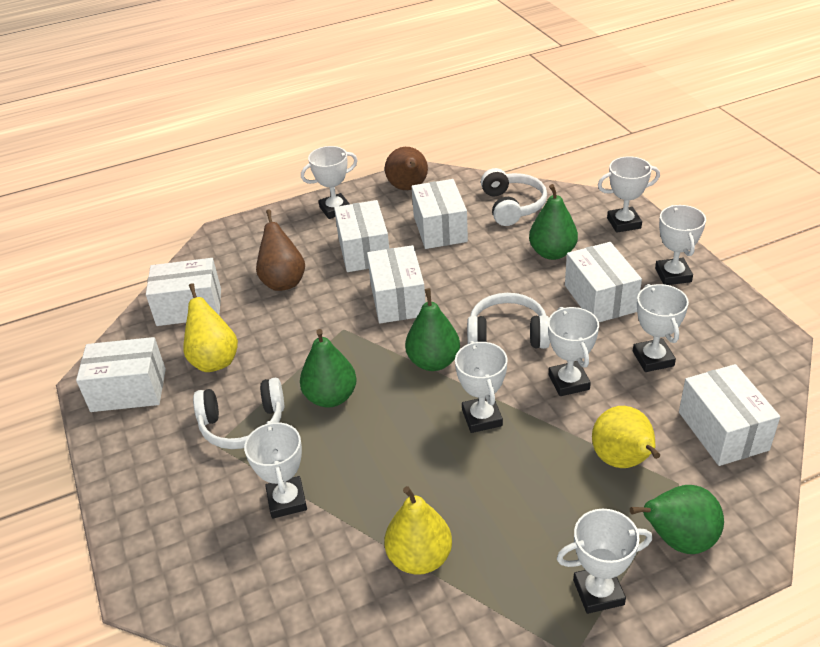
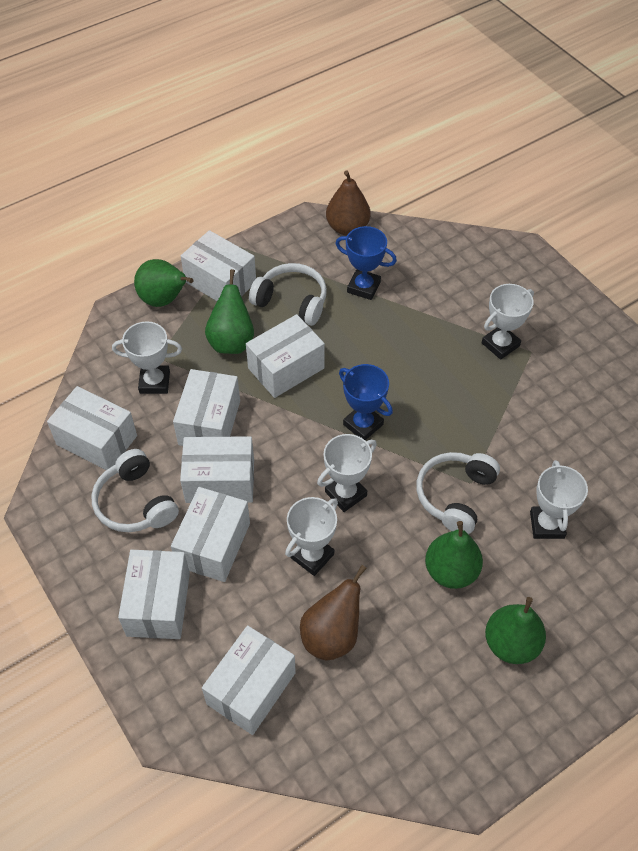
blue trophy: none = 0 -> [335,226,397,300] [339,364,393,440] = 2
white box: [76,337,166,412] [146,258,221,326] [334,200,389,272] [367,245,426,324] [412,179,468,249] [565,242,642,322] [679,364,780,466] = 7 -> [47,386,137,470] [118,550,190,639] [171,487,250,582] [173,369,240,446] [180,436,254,503] [181,230,256,301] [202,625,296,735] [246,314,325,398] = 8
white trophy: [244,421,307,519] [301,146,358,219] [455,341,508,433] [548,307,599,396] [557,509,652,614] [598,156,660,233] [633,284,689,372] [655,205,706,285] = 8 -> [112,321,182,394] [285,497,338,576] [317,434,377,512] [482,284,534,360] [530,460,588,539] = 5
yellow pear: [183,283,238,372] [384,486,452,575] [592,406,660,468] = 3 -> none = 0

